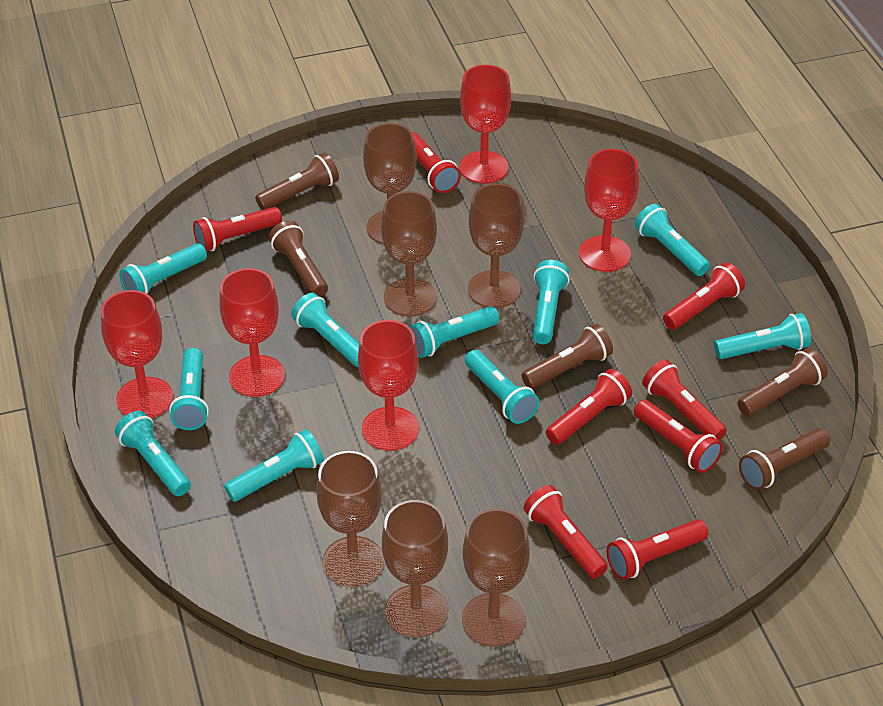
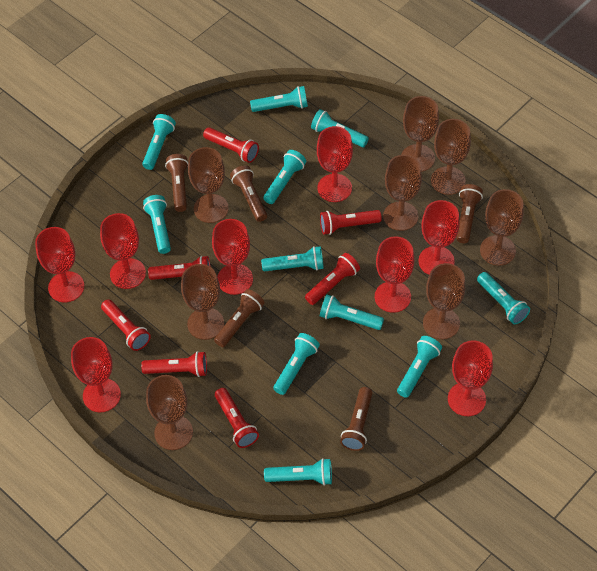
brown goblet: [316,451,384,587] [363,123,417,244] [381,191,437,317] [382,500,448,638] [462,508,530,647] [468,183,524,308] = 6 -> [146,375,193,450] [181,264,224,340] [188,147,229,223] [383,155,422,231] [401,96,439,172] [423,263,465,339] [431,119,471,195] [480,189,524,266] = 8
red flashlight: [193,207,282,252] [412,132,461,193] [523,485,608,578] [546,369,632,445] [607,519,708,580] [634,400,723,473] [642,360,726,440] [663,262,745,330] = 8 -> [101,299,151,351] [141,351,207,377] [148,256,210,280] [203,127,259,163] [215,388,259,448] [305,253,360,305] [320,210,382,235] = 7
red goblet: [101,290,173,418] [219,268,285,397] [358,320,419,451] [460,65,511,184] [579,149,639,272] = 5 -> [35,227,85,302] [71,337,121,412] [100,213,146,289] [212,219,253,295] [317,126,353,202] [375,236,414,313] [418,200,460,275] [448,340,493,416] = 8
turquoise flashlight: [115,411,191,496] [119,243,207,294] [169,348,209,430] [224,429,324,502] [291,293,359,367] [409,306,499,358] [465,350,539,424] [533,260,570,344] [635,204,710,276] [714,313,811,359] = 10 -> [142,114,176,170] [143,195,171,254] [250,86,308,112] [261,246,324,271] [263,150,306,204] [264,458,332,486] [273,333,320,395] [311,109,369,147] [320,295,384,330] [397,336,442,398] [477,272,530,324] = 11

